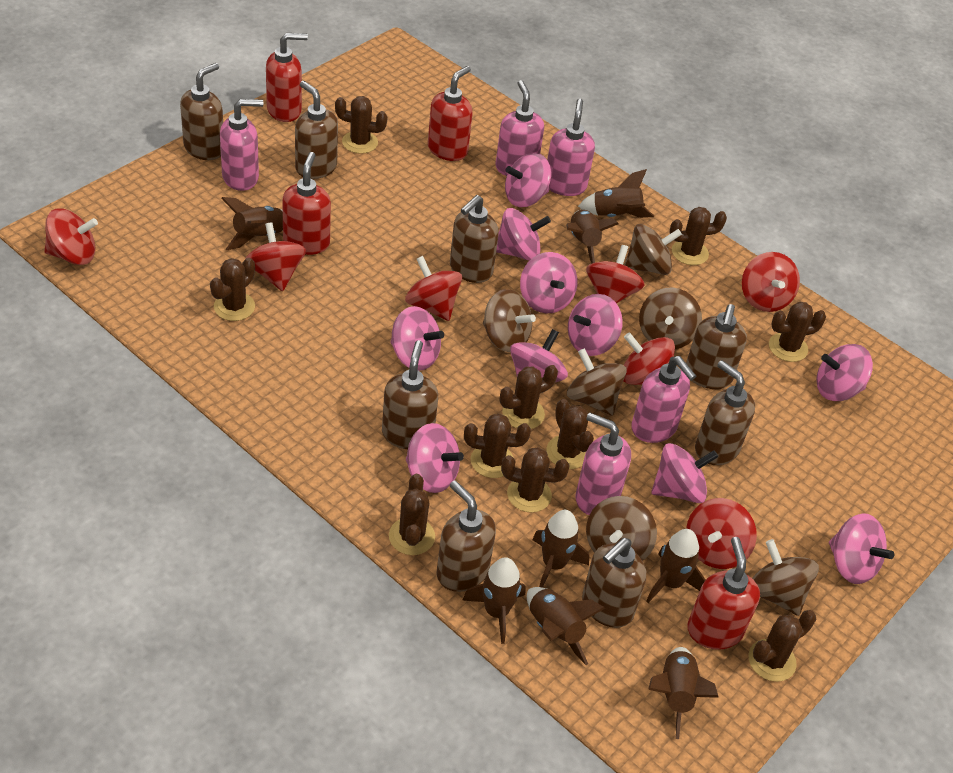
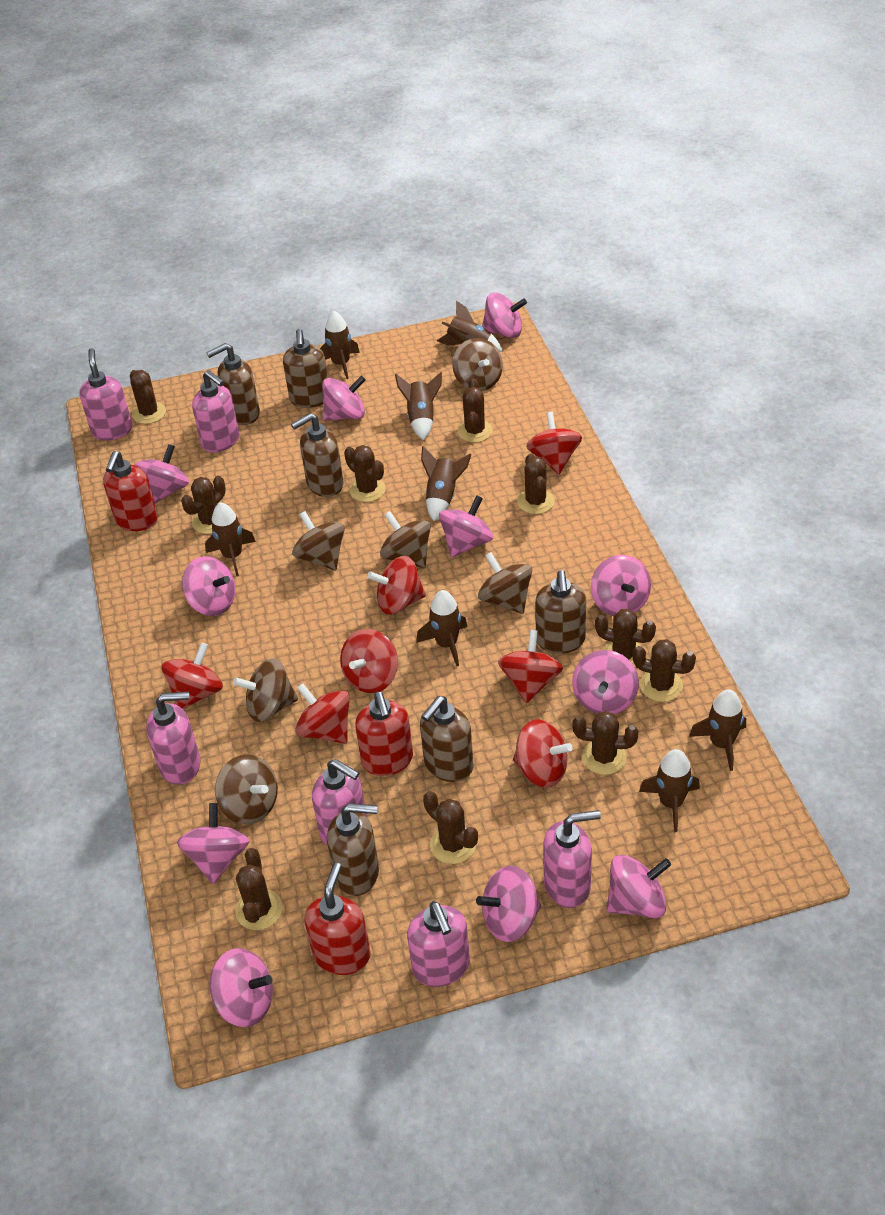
brown soap dispenser: [180,63,223,160] [295,81,338,179] [382,340,438,449] [437,480,496,592] [450,195,499,283] [582,538,646,628] [686,304,747,389] [695,360,755,465] = 8 -> [206,343,260,425] [283,329,328,408] [291,413,343,497] [327,803,379,896] [420,696,474,782] [535,570,586,654] = 6
pink soap dispenser: [220,99,263,191] [495,80,544,176] [547,99,595,196] [575,412,631,515] [631,356,696,443] = 5 -> [79,348,132,440] [146,692,200,785] [192,370,239,452] [312,759,367,846] [407,901,470,987] [543,810,601,908] = 6
pink spinning top: [390,306,444,371] [406,423,464,493] [496,208,551,261] [505,153,551,207] [510,329,568,382] [520,252,578,314] [568,294,623,356] [651,443,718,503] [816,344,873,401] [829,513,894,584] = 10 -> [135,444,189,503] [177,803,249,884] [182,556,236,616] [210,948,273,1027] [322,376,366,421] [439,495,493,557] [476,865,541,942] [482,292,527,338] [572,650,639,714] [591,555,651,616] [607,855,671,918] = 11
red soap dispenser: [266,33,308,122] [282,152,331,255] [428,66,473,161] [687,537,760,650] = 4 -> [103,451,158,531] [304,863,371,975] [355,692,413,776] = 3

